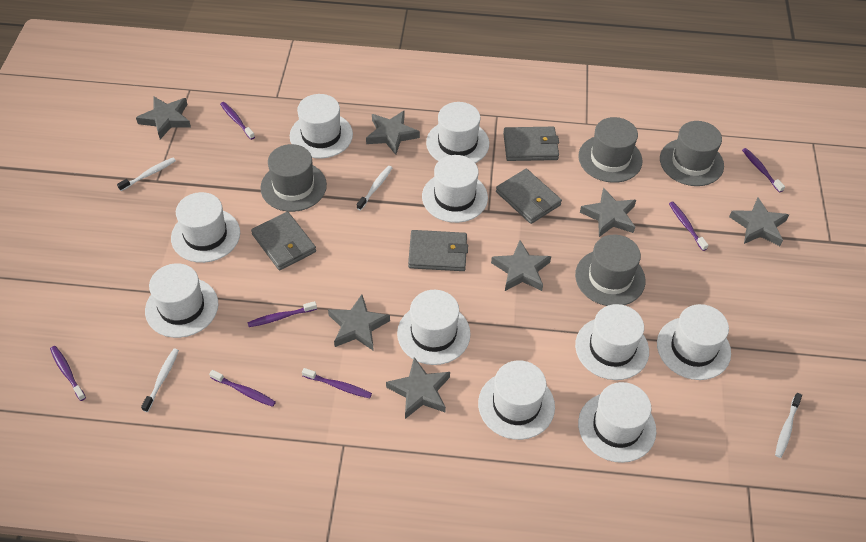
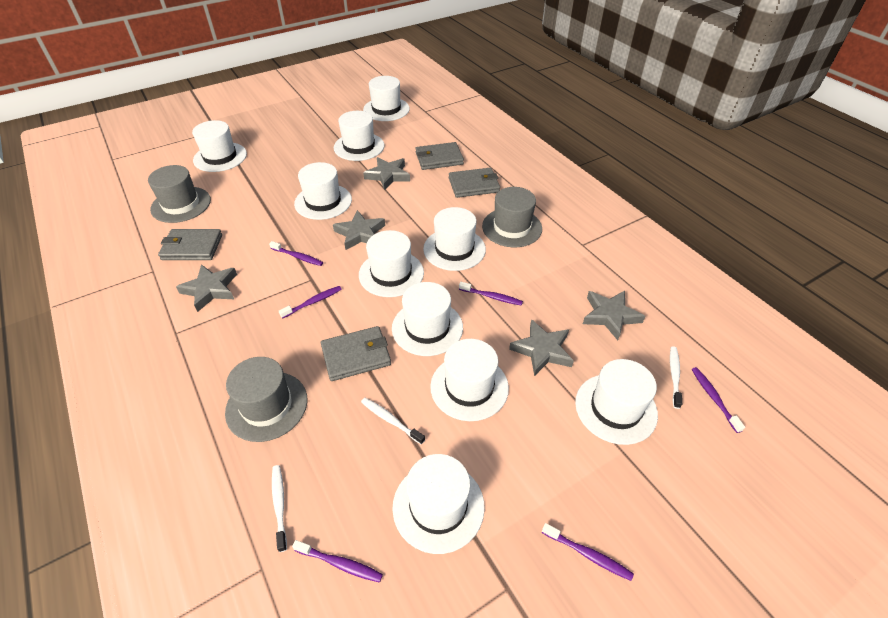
grey hat: [260,144,327,212] [575,235,646,306] [578,117,642,183] [660,121,724,186] = 4 -> [148,165,211,223] [225,357,307,442] [482,187,542,247] = 3
grey star: [136,96,191,139] [328,295,390,351] [366,111,420,155] [386,357,450,419] [491,240,551,291] [580,188,636,237] [729,198,789,246] = 7 -> [176,264,237,312] [333,210,385,250] [363,157,410,190] [509,319,574,376] [583,291,645,340] = 5
purple toothbrush: [50,346,86,401] [209,370,276,407] [220,102,255,140] [247,301,317,327] [302,368,372,398] [669,202,708,251] [742,148,785,193] = 7 -> [269,241,323,266] [279,286,342,319] [292,540,383,583] [459,282,523,306] [542,523,634,581] [692,367,745,433] = 6
white toothbrush: [117,158,176,191] [141,349,179,412] [357,166,392,210] [775,393,802,458] = 4 -> [272,465,287,552] [361,398,425,445] [670,346,682,409] = 3

